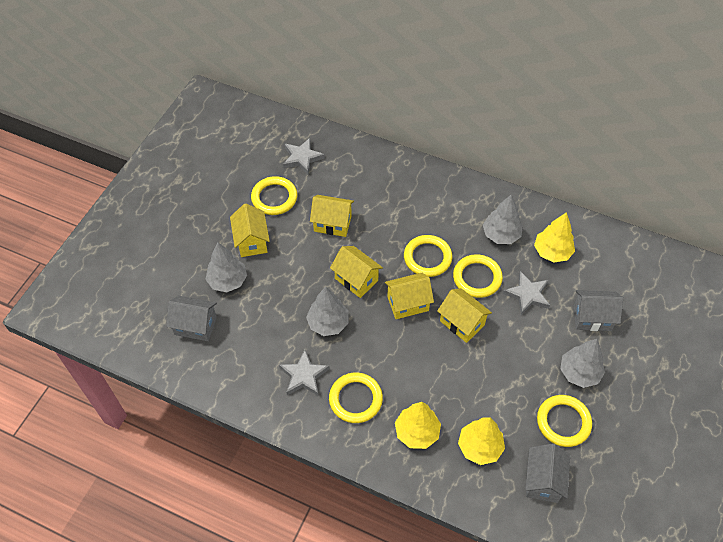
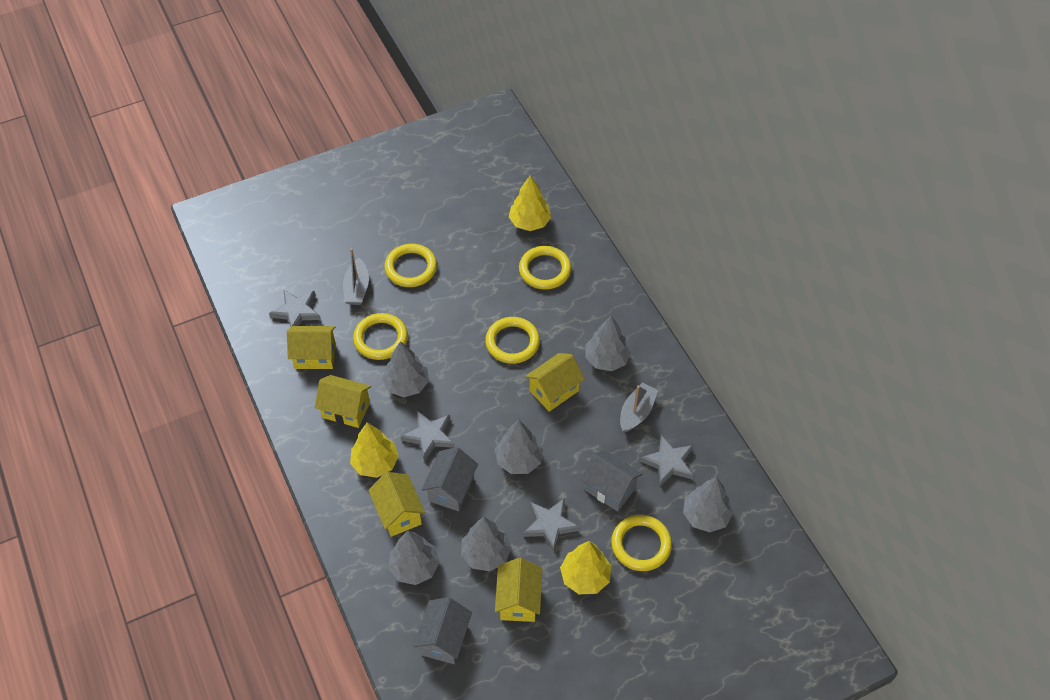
grey boat: none = 0 -> [343,248,369,305] [620,383,658,433] = 2
grey star: [279,350,329,396] [283,138,325,174] [503,271,550,315] = 3 -> [269,289,321,327] [400,411,455,461] [523,498,580,552] [640,435,694,486] = 4
grey tree: [205,243,247,292] [306,287,348,336] [483,195,523,244] [560,339,605,388] = 4 -> [382,341,429,397] [388,531,440,585] [461,517,512,571] [495,420,543,474] [585,315,631,371] [683,477,733,532] = 6

